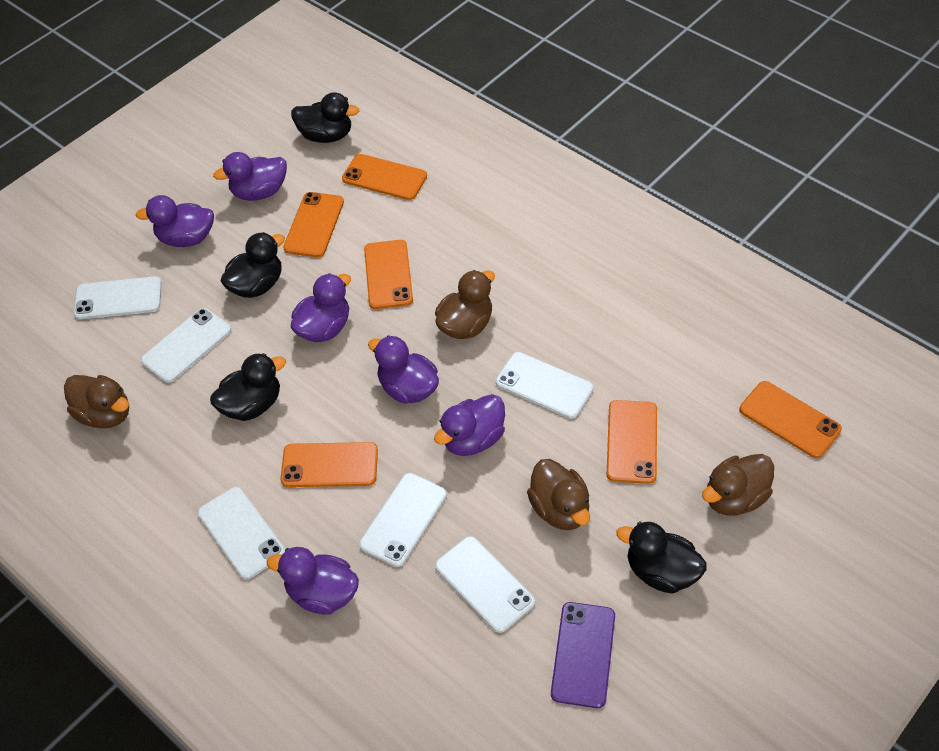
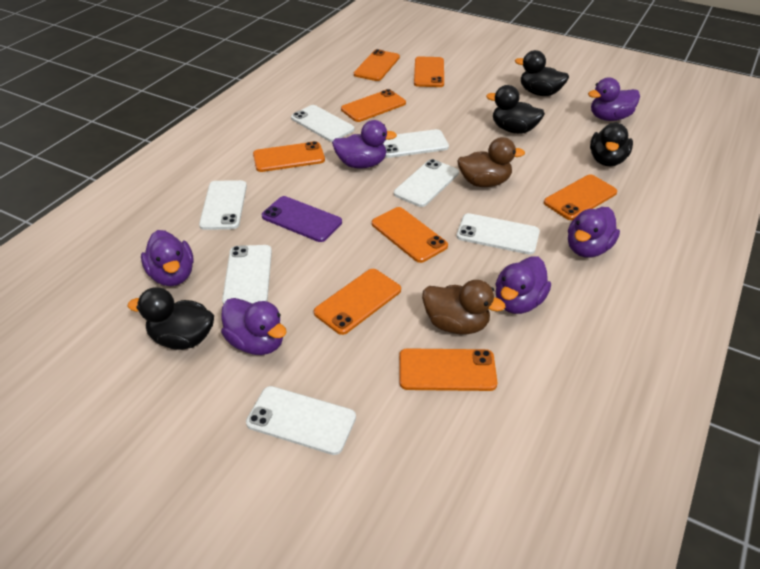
brown duck: [64,375,129,428] [435,270,495,339] [527,459,590,530] [702,454,774,516] = 4 -> [422,280,505,335] [457,137,525,187] = 2
orange phone: [281,442,378,487] [283,192,344,257] [342,154,427,200] [364,240,413,309] [607,400,657,484] [739,381,842,458] = 6 -> [253,141,325,172] [314,269,401,335] [341,89,406,122] [354,49,400,81] [372,207,448,263] [399,348,498,391] [414,56,444,87] [544,174,617,220] = 8
white phone: [73,276,162,319] [141,308,231,383] [198,487,285,579] [359,473,447,567] [435,536,535,633] [496,352,593,419] = 6 -> [199,180,247,230] [222,245,272,305] [246,386,356,455] [291,105,354,142] [383,129,449,158] [394,159,459,207] [456,213,540,254] = 7

